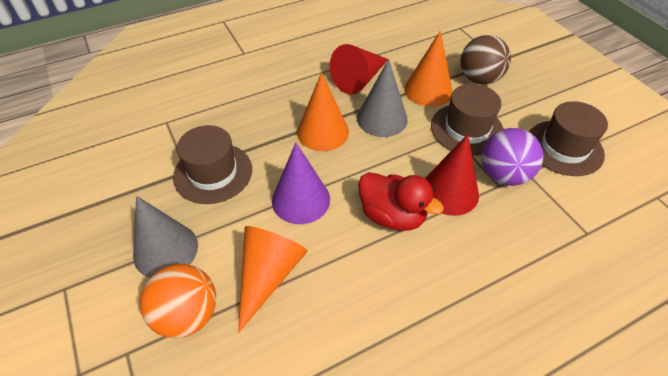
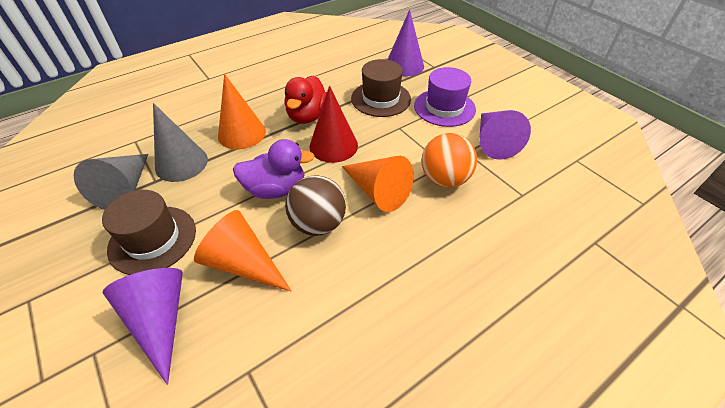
brown hat: [173,125,252,204] [431,84,504,156] [529,101,608,176] = 3 -> [102,190,196,275] [351,59,411,117] = 2
purple ball: [482,128,543,186] = 1 -> none = 0
purple cone: [272,142,330,224] = 1 -> [103,268,183,385] [387,10,424,76] [479,110,531,160] = 3
purple duck: none = 0 -> [233,139,315,199] = 1
purple hat: none = 0 -> [414,67,476,127] = 1
red cone: [330,44,388,95] [425,134,479,216] = 2 -> [309,86,358,163] = 1

